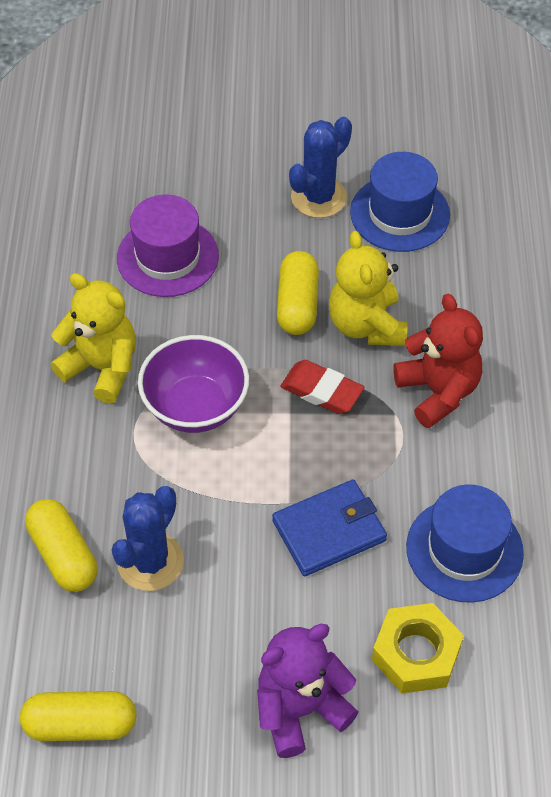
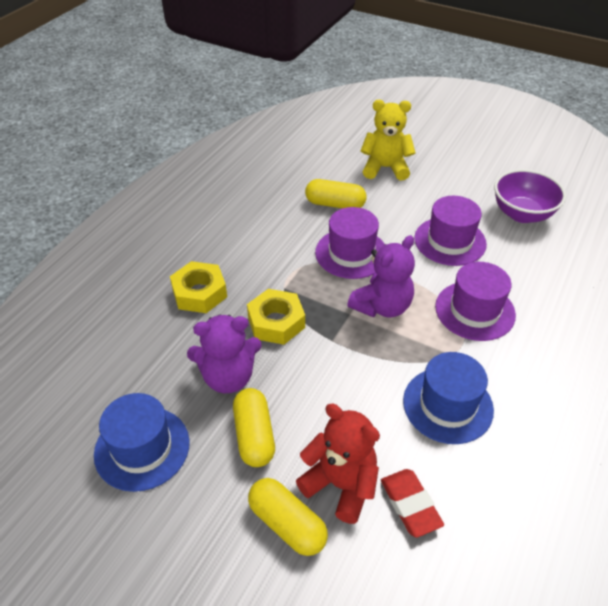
blue cactus: [112,486,184,591] [289,117,352,218] = 2 -> none = 0
blue wallet: [272,480,387,576] = 1 -> none = 0
purple hat: [117,194,219,297] = 1 -> [315,207,385,279] [414,196,487,266] [435,262,516,341] = 3
purple teddy bear: [257,624,358,758] = 1 -> [187,315,261,393] [347,235,415,318] = 2
yellow nut: [372,603,464,694] = 1 -> [170,261,227,313] [247,289,305,345] = 2
yellow teddy bear: [51,273,136,404] [329,231,407,346] = 2 -> [361,100,415,181] = 1

